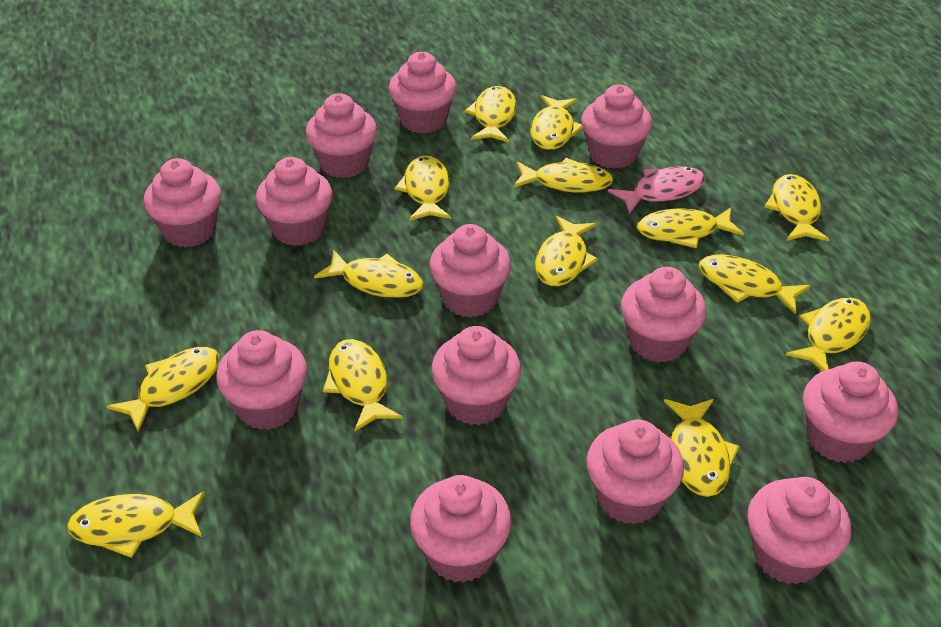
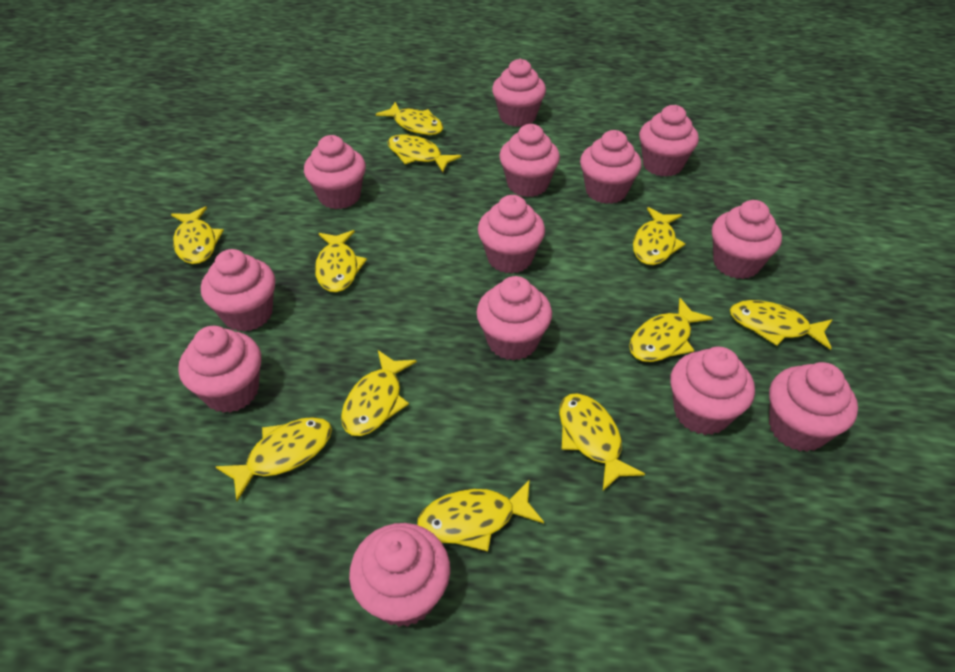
pink fish: [608,166,705,214] = 1 -> none = 0
yellow fish: [67,491,205,558] [106,347,220,433] [314,250,424,298] [323,339,403,432] [394,156,451,221] [464,86,517,142] [513,158,613,193] [530,95,583,150] [535,216,598,286] [637,207,744,248] [664,399,740,497] [699,255,811,314] [764,174,829,241] [786,298,871,371] = 14 -> [171,206,224,264] [216,417,332,501] [315,230,367,292] [341,350,417,436] [376,102,443,135] [388,134,461,172] [417,479,544,551] [559,393,645,491] [629,298,713,362] [633,207,685,265] [730,300,832,350] = 11

